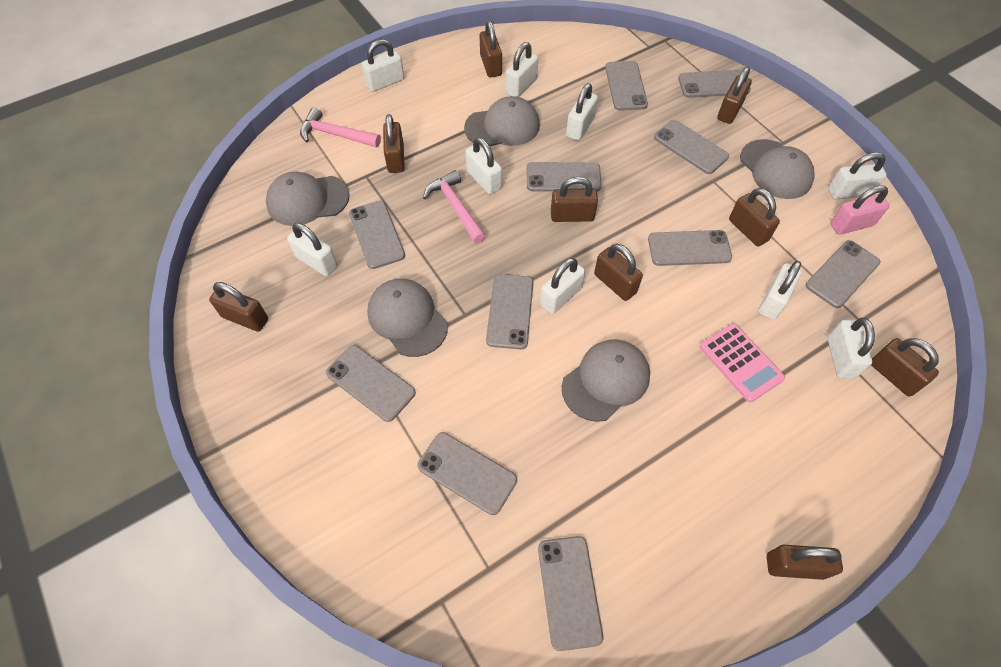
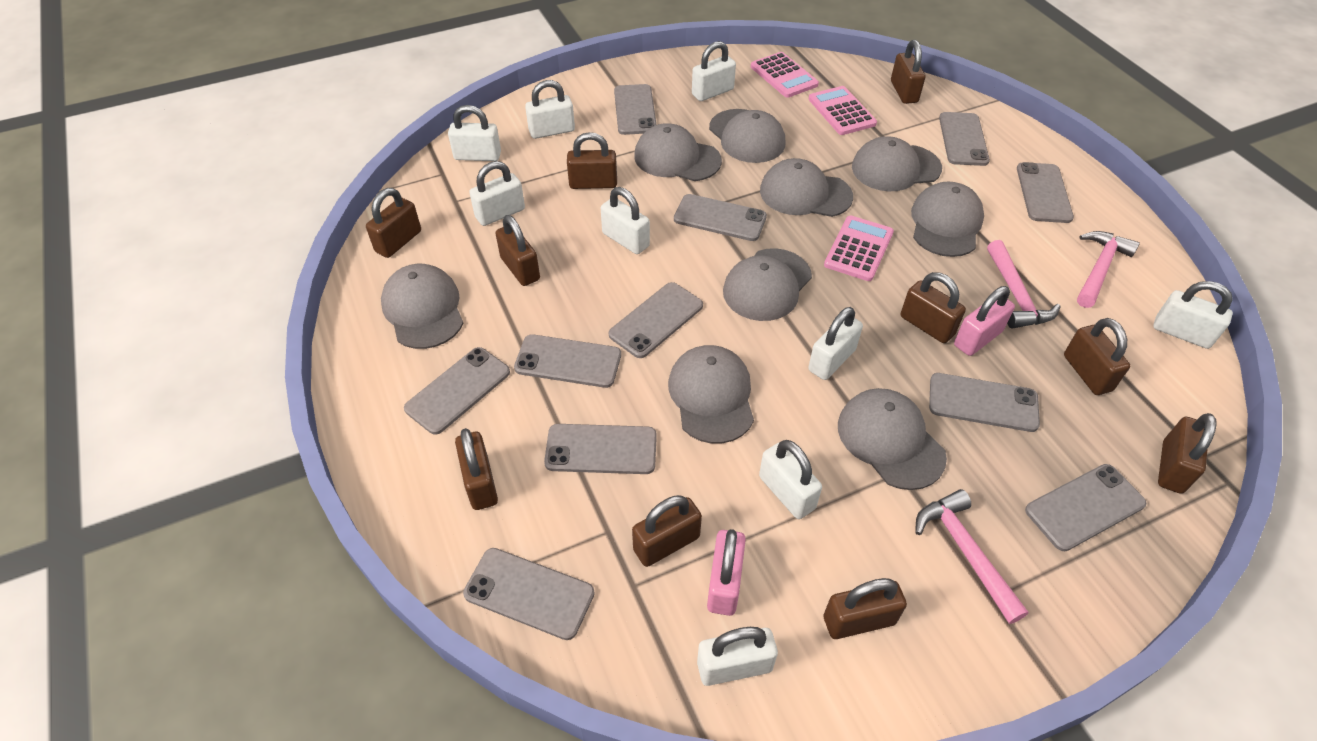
brown padlock: [209,282,268,332] [383,114,405,173] [480,21,502,77] [551,177,598,222] [594,244,643,301] [717,67,752,124] [729,188,780,247] [767,545,843,580] [871,338,939,396] = 9 -> [366,188,421,258] [455,428,498,510] [495,215,540,286] [567,132,617,189] [632,495,702,567] [823,578,907,639] [891,40,925,104] [901,272,966,343] [1064,318,1130,395] [1158,413,1217,494] = 10
grey cap: [266,172,349,226] [367,279,448,357] [464,96,540,146] [561,339,650,422] [740,139,815,199] = 5 -> [381,264,463,349] [634,123,722,181] [668,345,754,444] [709,109,785,163] [723,248,812,321] [760,158,853,217] [838,388,947,490] [852,136,942,191] [911,181,984,257] = 9
pink calculator: [700,324,785,402] = 1 -> [751,52,819,98] [808,86,877,135] [824,216,894,281] = 3
pink hammer: [300,107,381,147] [423,170,486,244] = 2 -> [915,489,1029,624] [987,240,1061,329] [1077,231,1140,308] = 3
pink padlock: [830,185,889,235] = 1 -> [707,529,746,616] [954,286,1015,356] = 2

